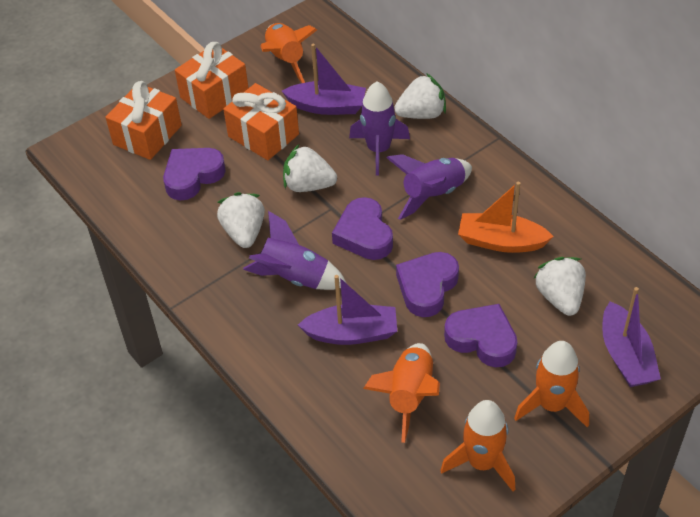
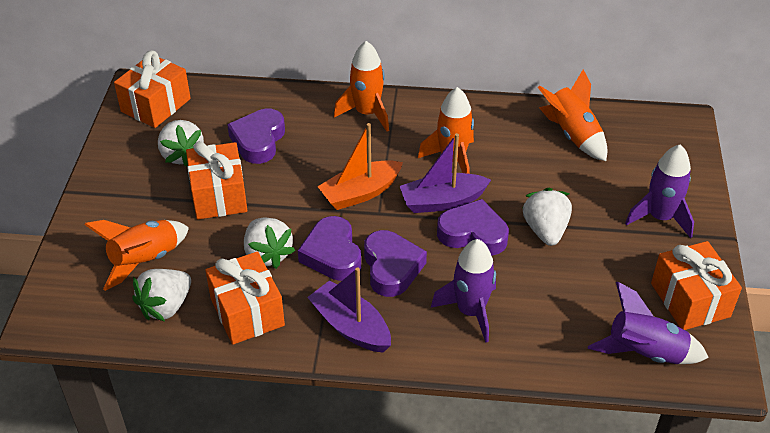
orange gift: [105,81,182,160] [175,42,248,119] [224,83,299,160] = 3 -> [114,50,191,128] [186,141,247,220] [205,251,285,345] [651,241,742,330] = 4
purple boat: [282,44,366,115] [298,275,397,345] [602,287,661,387] = 3 -> [307,267,391,353] [400,133,491,213] = 2

